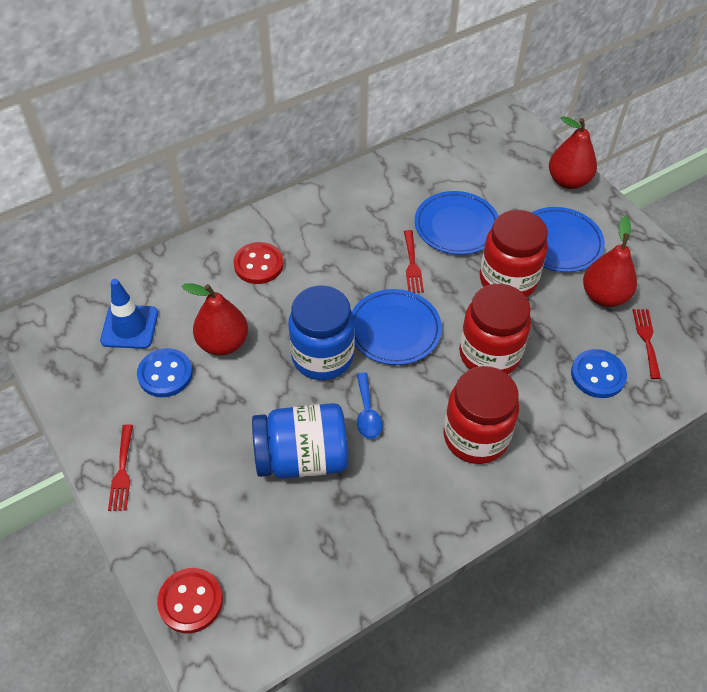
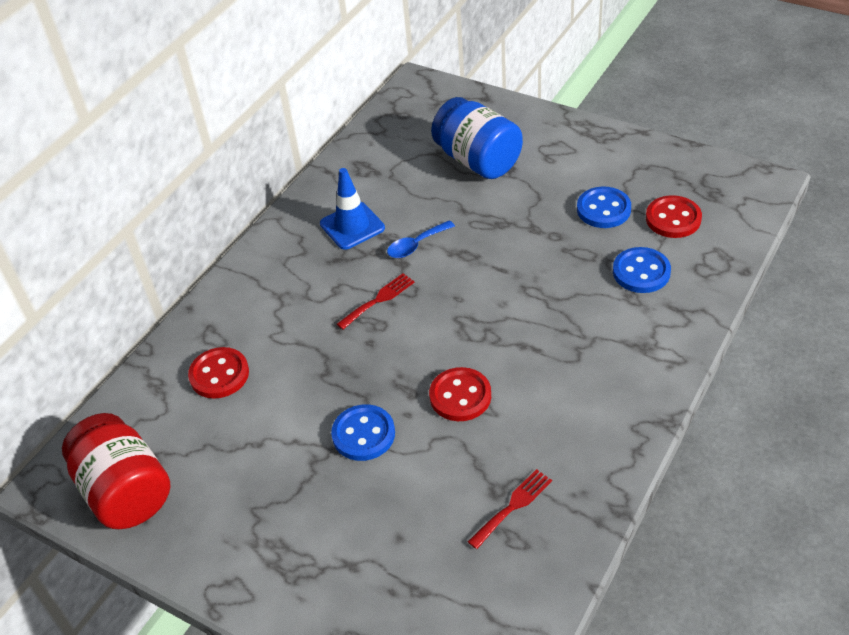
blue button: [137,348,193,397] [571,349,627,398] = 2 -> [331,404,395,461] [577,187,631,228] [613,247,671,293] = 3
blue jar: [252,403,348,479] [288,286,355,380] = 2 -> [431,97,523,179] = 1
blue plate: [352,289,442,365] [415,191,498,255] [532,207,605,272] = 3 -> none = 0
red button: [157,568,223,633] [233,242,283,284] = 2 -> [188,347,249,399] [429,367,491,421] [646,195,702,238] = 3
red fork: [108,424,133,511] [404,230,424,293] [633,309,661,379] = 3 -> [337,273,415,330] [468,469,552,549] = 2
red jar: [444,366,519,464] [459,284,531,374] [480,210,548,297] = 3 -> [62,413,170,529] = 1
red pear: [182,283,248,356] [549,116,597,189] [583,216,637,307] = 3 -> none = 0

